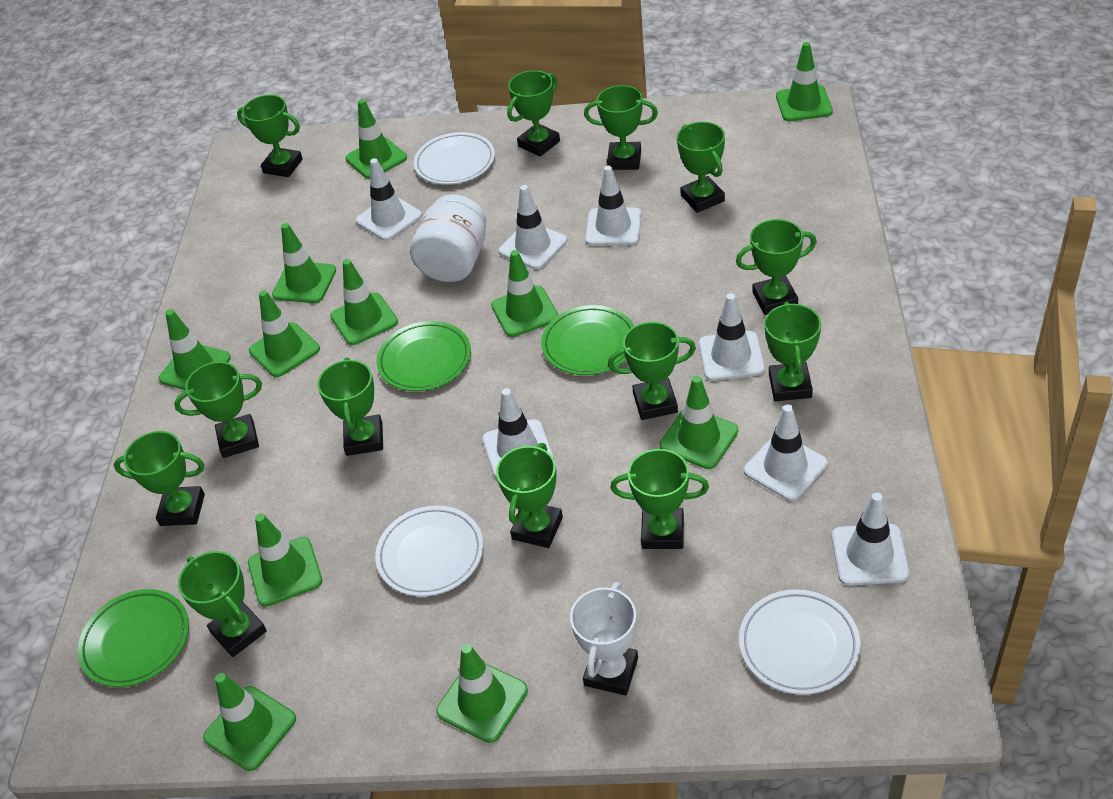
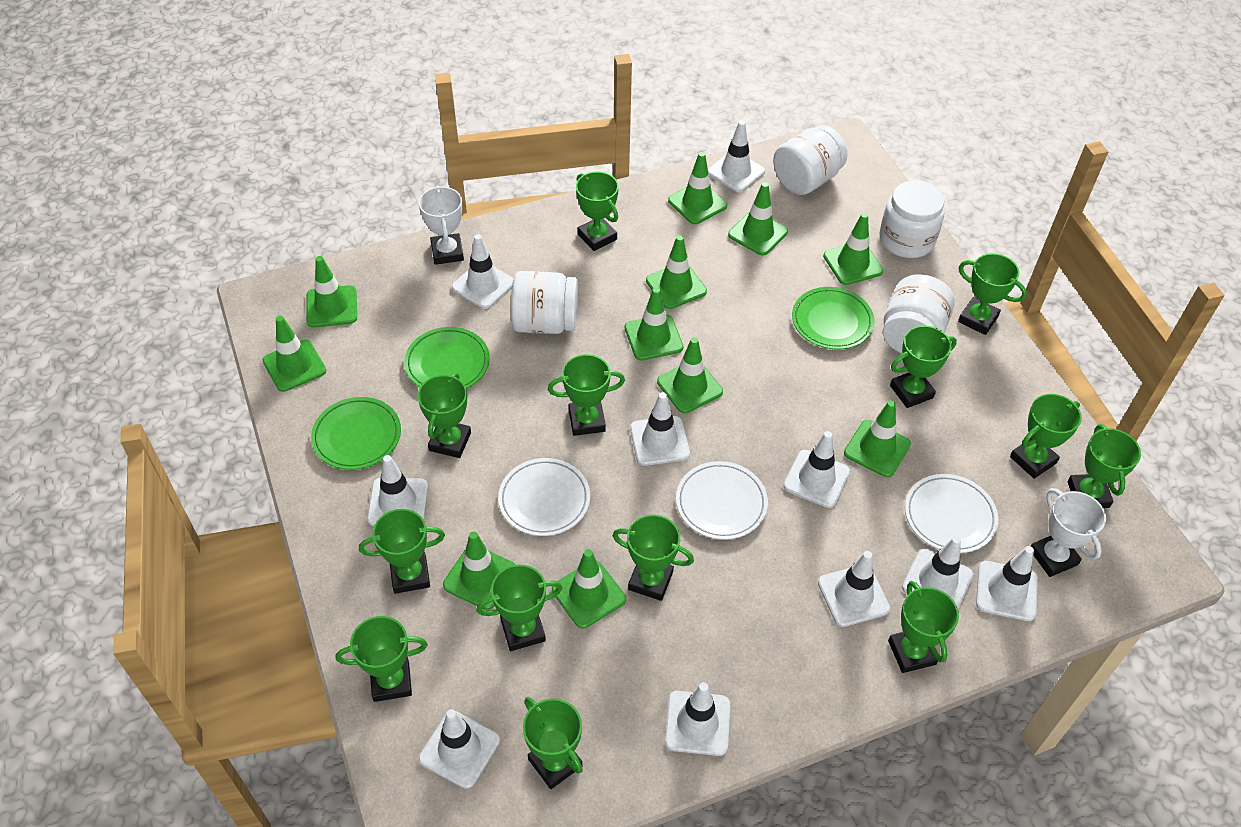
white jar: [410,194,487,282] = 1 -> [511,271,578,334] [773,125,847,195] [879,181,944,258] [883,274,955,353] = 4
white traffic cone: [356,158,422,241] [482,388,554,478] [499,185,567,269] [585,165,641,246] [699,293,765,381] [744,405,828,501] [831,493,909,586] = 7 -> [367,455,428,526] [419,709,500,789] [452,234,514,309] [630,392,690,466] [665,682,730,756] [708,121,765,192] [784,431,850,508] [818,551,890,627] [902,536,973,609] [976,546,1038,621] = 10
white trophy: [570,582,638,695] = 1 -> [419,185,464,265] [1031,488,1106,577] = 2

